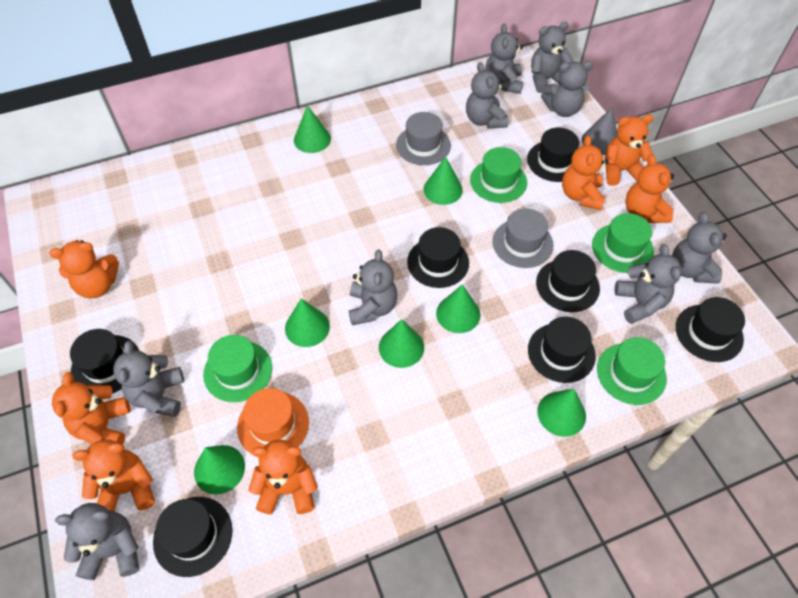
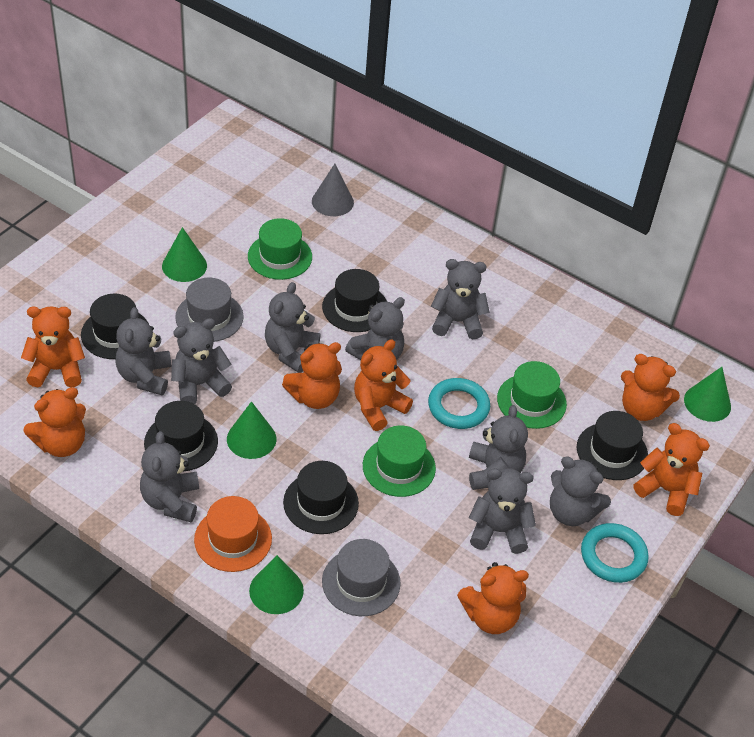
black hat: [70,329,139,393] [153,497,232,577] [407,227,469,288] [527,128,579,182] [528,316,596,383] [536,250,600,312] [676,297,745,362] = 7 -> [81,294,149,359] [144,401,218,472] [283,461,359,534] [322,269,387,332] [577,411,648,480] = 5
green cone: [194,445,245,495] [285,299,330,347] [294,105,331,153] [379,319,424,368] [424,156,463,205] [436,284,481,333] [537,389,586,437] = 7 -> [162,227,207,282] [227,401,277,459] [249,555,304,614] [684,367,731,422] = 4
green hat: [203,335,272,402] [470,147,527,203] [592,213,654,273] [597,337,667,405] = 4 -> [248,218,312,280] [363,425,436,497] [497,361,567,429] = 3
turquoise ring: none = 0 -> [428,378,490,429] [581,523,649,583] = 2

